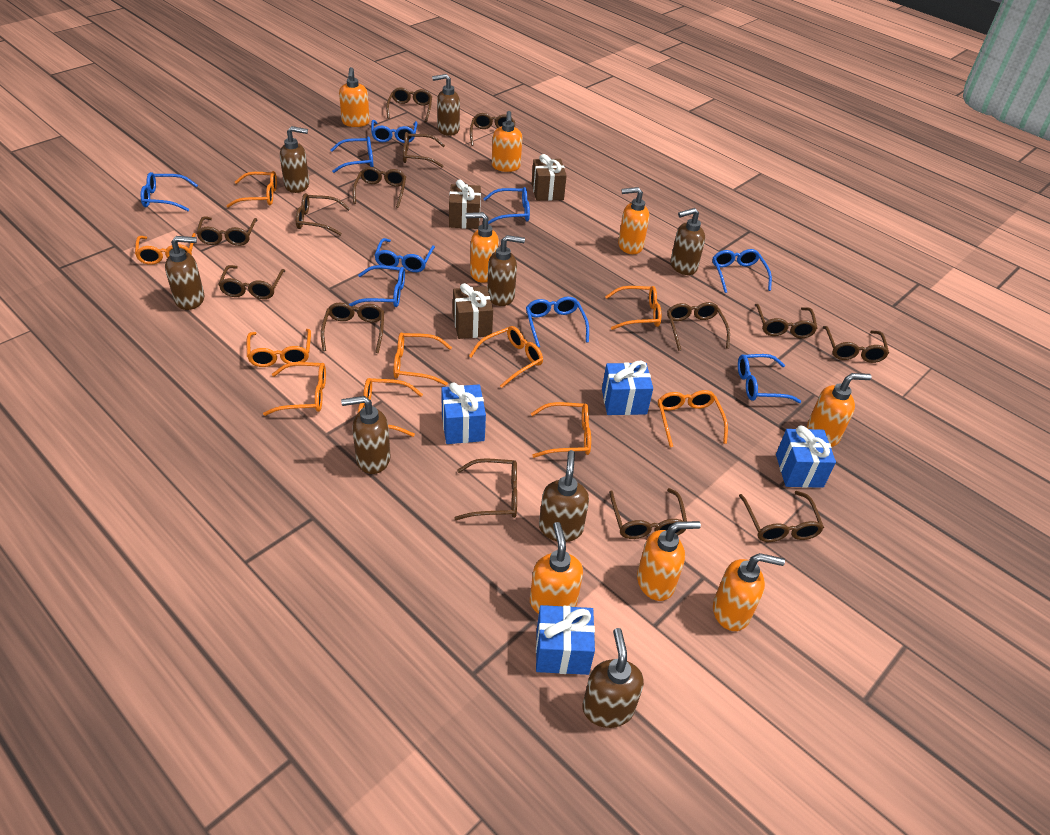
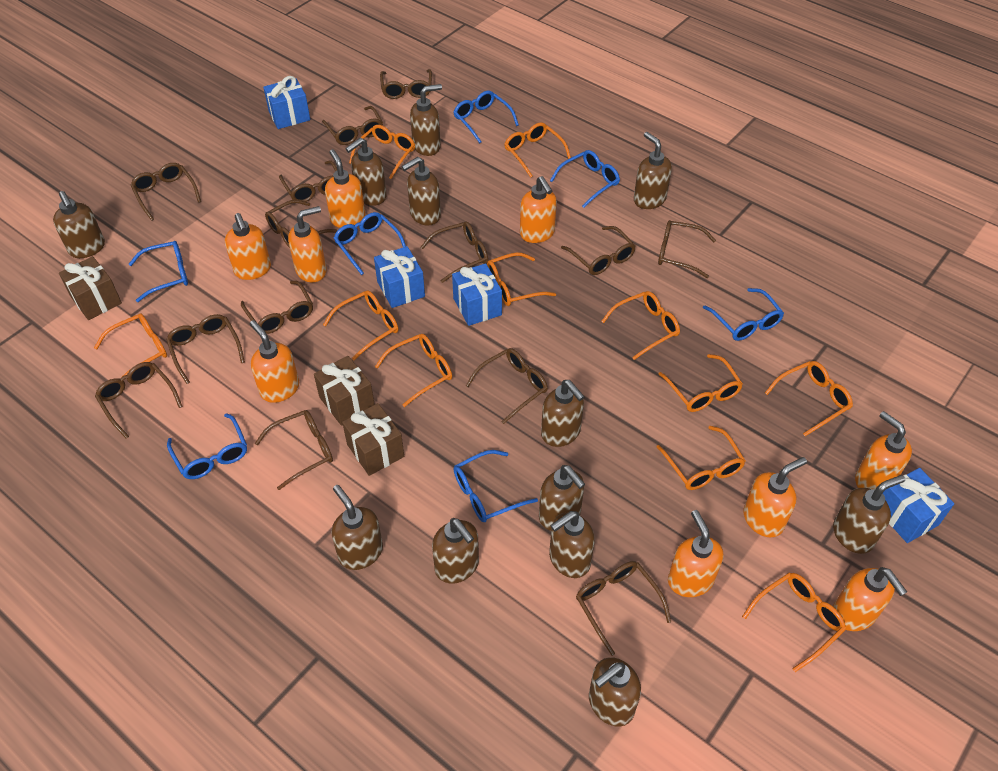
blue glasses: [141,172,198,211] [331,137,373,173] [348,265,405,307] [371,120,417,143] [374,238,435,272] [483,187,530,224] [526,297,589,348] [712,249,772,293] [738,354,802,403] = 9 -> [129,241,188,302] [167,413,247,479] [334,212,406,275] [453,91,519,143] [454,450,538,522] [550,150,620,208] [703,288,784,341] = 7
brown soap dispenser: [165,236,204,310] [280,126,309,193] [341,396,391,474] [432,74,460,136] [487,235,525,306] [539,450,589,542] [583,628,644,728] [670,208,705,275] = 8 -> [53,191,105,258] [332,485,383,570] [345,138,387,206] [401,157,441,225] [410,84,442,156] [432,518,479,584] [539,465,585,531] [541,380,585,447] [549,511,595,578] [589,657,641,727] [634,132,672,209] [833,475,905,554] = 12
orange glasses: [135,233,196,265] [226,171,277,208] [247,329,311,367] [263,362,326,416] [358,378,423,437] [393,333,452,386] [469,326,543,388] [531,402,591,458] [605,286,661,330] [658,390,728,447] = 10 -> [94,313,167,376] [323,291,398,360] [349,125,415,179] [375,334,452,407] [487,252,556,306] [504,122,571,178] [601,291,680,360] [657,426,745,490] [659,354,743,412] [742,573,846,672] [765,361,853,436] = 11
orange soap dispenser: [339,67,370,127] [465,212,499,283] [492,111,522,172] [530,522,583,614] [618,187,649,254] [637,521,701,601] [713,553,785,631] [807,373,872,447] = 8 -> [225,213,271,280] [250,320,299,403] [288,206,327,282] [325,149,365,228] [520,176,557,243] [668,510,723,597] [743,457,807,537] [833,567,907,631] [855,411,912,489] = 9

